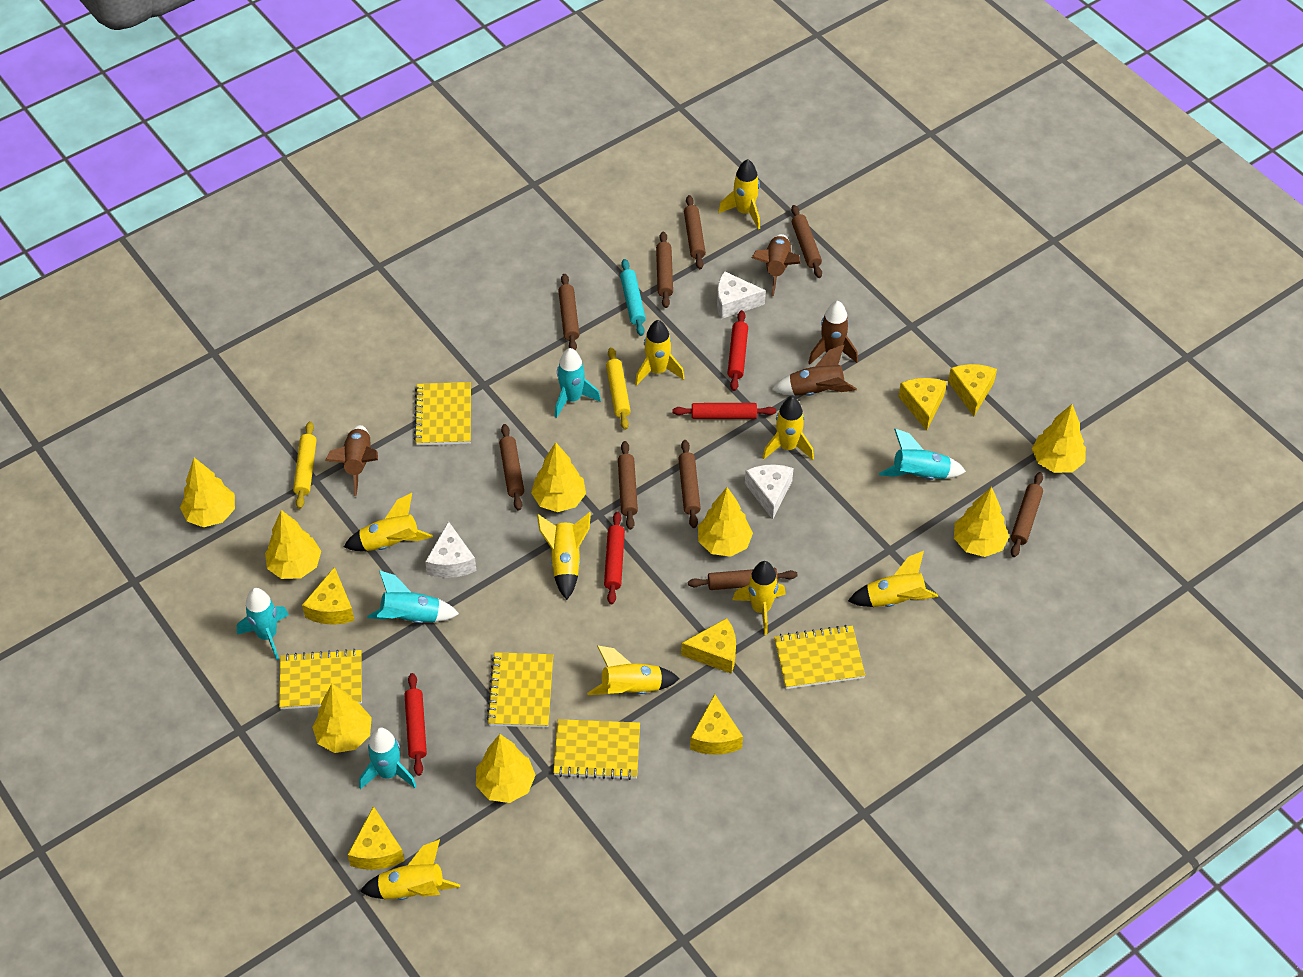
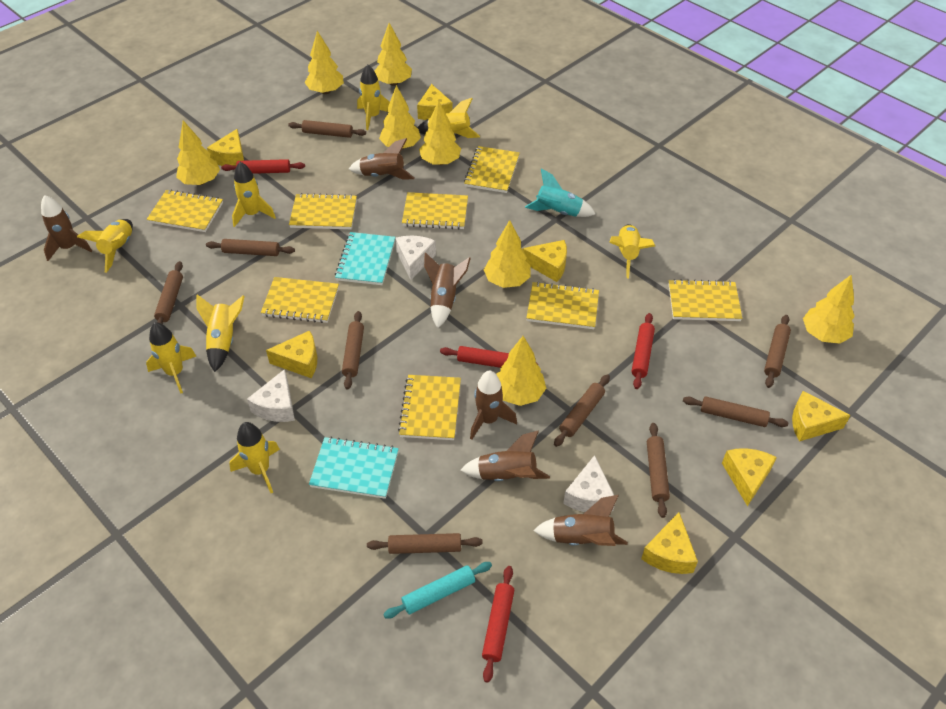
brown rocket: [325,425,378,496] [752,234,801,296] [772,345,857,396] [808,301,858,364] = 4 -> [41,195,92,261] [349,138,415,180] [424,253,471,328] [461,430,550,481] [470,370,517,440] [533,495,628,546] = 6
turquoise notebook: none = 0 -> [309,437,399,499] [335,232,396,285] = 2
turquoise rocket: [237,588,289,660] [359,728,417,789] [367,570,459,623] [555,348,601,418] [879,429,966,480] = 5 -> [525,168,595,217] = 1
yellow cheese: [302,567,355,625] [348,806,405,870] [681,618,736,674] [690,694,743,755] [898,378,947,431] [948,364,997,416] = 6 -> [207,129,244,166] [266,330,317,378] [417,84,453,120] [523,240,567,282] [641,512,698,574] [722,448,777,506] [792,391,851,442] = 7
yellow notebook: [279,649,362,709] [414,382,471,445] [486,652,553,727] [553,719,640,780] [774,625,865,689] = 5 -> [147,190,223,232] [261,277,339,323] [289,193,357,229] [398,375,461,440] [402,192,468,230] [464,146,520,193] [527,281,599,329] [669,279,742,321] = 8
yellow rocket: [344,493,433,551] [360,839,460,900] [537,512,591,600] [587,645,680,695] [635,320,685,386] [718,159,760,229] [732,561,786,635] [762,397,814,460] [848,551,938,607] = 9 -> [77,219,133,273] [146,322,196,394] [197,294,245,372] [229,422,280,493] [232,162,276,227] [357,64,390,130] [417,98,480,138] [609,224,655,278] = 8
yellow rolling pin: [293,421,317,509] [606,347,631,430] = 2 -> none = 0

